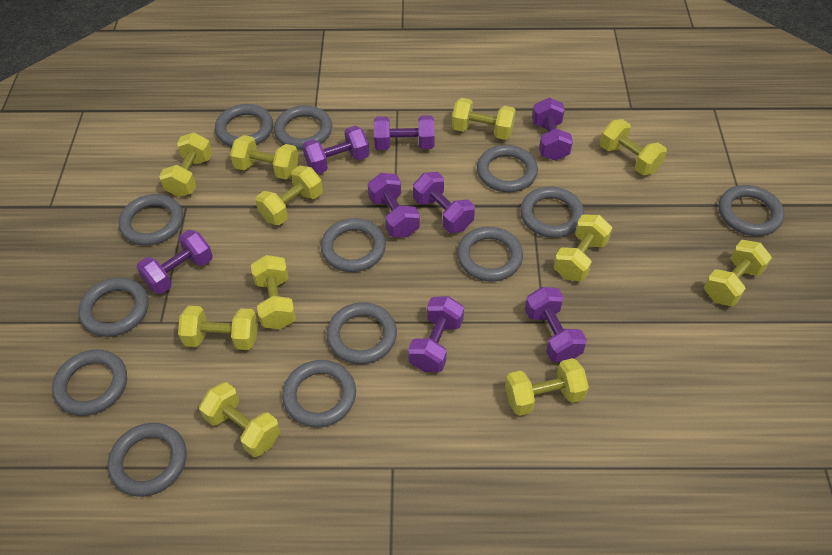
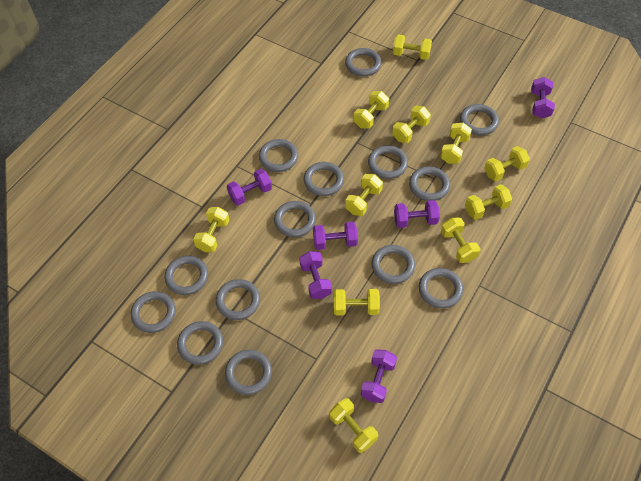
grey ring: [52,349,127,416] [78,277,149,337] [108,423,186,497] [119,194,183,246] [215,104,273,147] [274,105,332,150] [282,360,356,427] [321,218,386,272] [326,302,397,364] [457,227,523,281] [477,145,538,192] [520,187,584,238] [719,185,784,236] = 13 -> [131,291,176,333] [164,256,208,295] [177,321,223,365] [216,279,260,320] [225,350,272,395] [259,139,298,172] [274,201,316,237] [304,162,344,196] [345,48,382,76] [368,145,408,179] [372,245,415,284] [409,166,450,201] [419,268,463,308] [460,104,499,135] = 14
purple dumbbell: [137,230,213,294] [302,126,369,174] [368,173,420,238] [374,115,435,150] [408,296,464,372] [413,172,475,233] [525,287,587,362] [532,98,573,161] = 8 -> [227,169,272,205] [299,251,332,299] [313,222,358,250] [361,349,397,403] [394,200,440,228] [531,77,555,119] = 6

